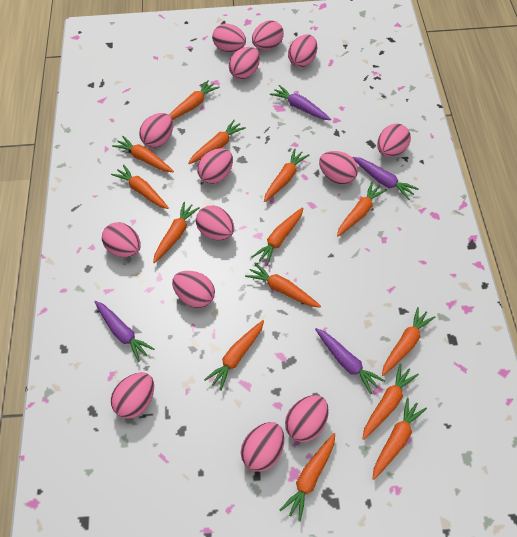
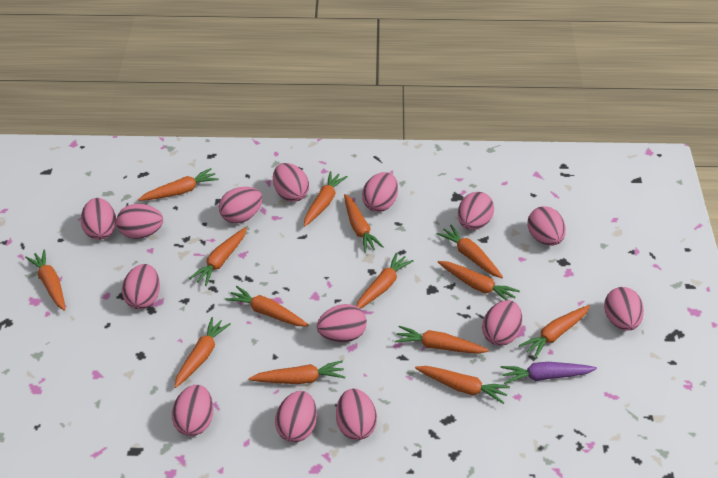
purple carrot: [94,301,154,362] [270,85,331,120] [315,328,385,394] [352,157,419,200] = 4 -> [500,362,597,384] = 1

